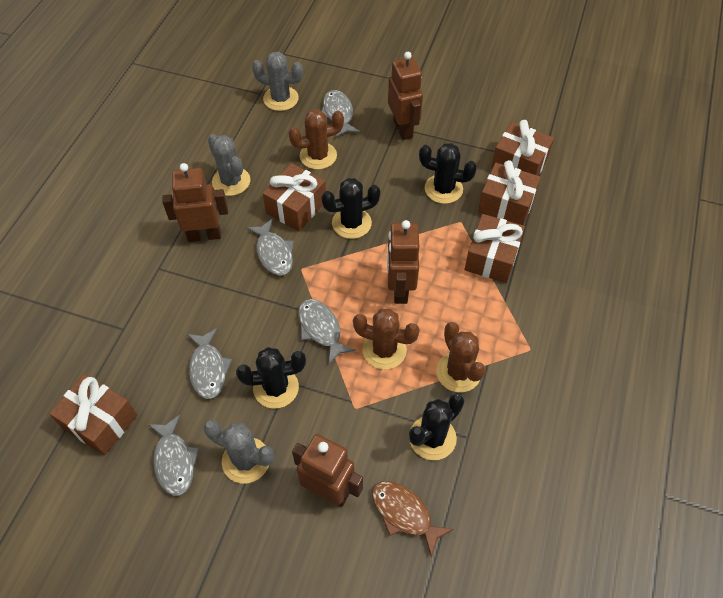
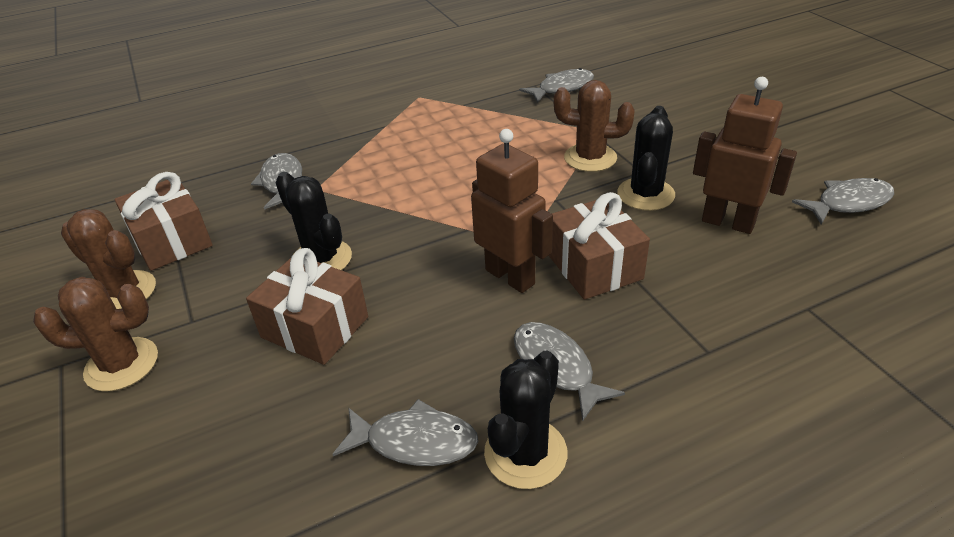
black cactus: [236,347,306,409] [321,178,380,239] [409,393,464,460] [419,143,477,204] = 4 -> [275,172,352,270] [484,350,568,489] [617,106,675,211] = 3
brown fish: [372,481,454,557] = 1 -> none = 0
brown gift: [49,374,137,455] [263,163,326,231] [465,214,525,283] [478,160,541,225] [491,120,554,176] = 5 -> [115,172,213,271] [246,248,368,365] [549,192,650,300] = 3
brown robot: [162,163,228,242] [292,434,363,507] [387,220,419,304] [388,52,423,140] = 4 -> [471,129,553,293] [693,77,797,234] = 2
grey cactus: [203,420,274,484] [208,134,250,196] [252,52,303,111] = 3 -> none = 0

